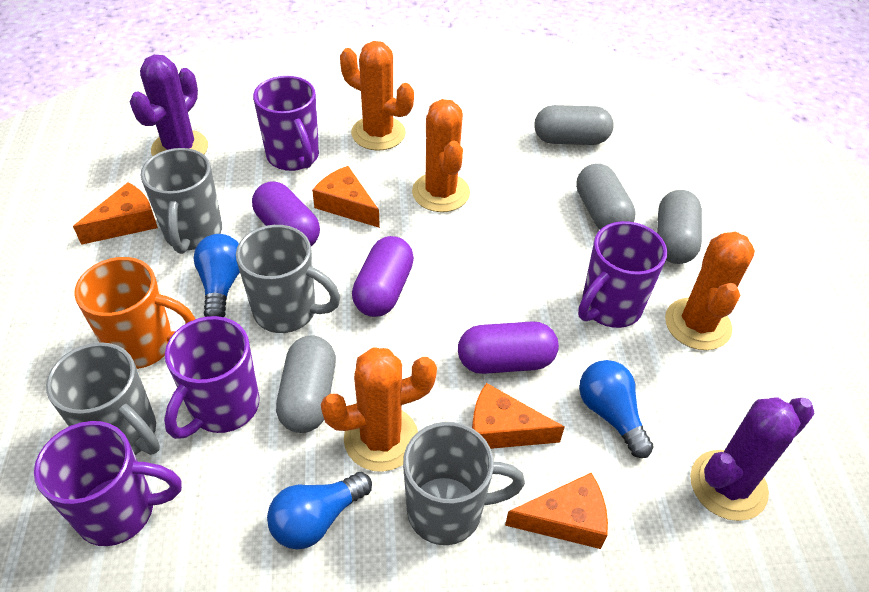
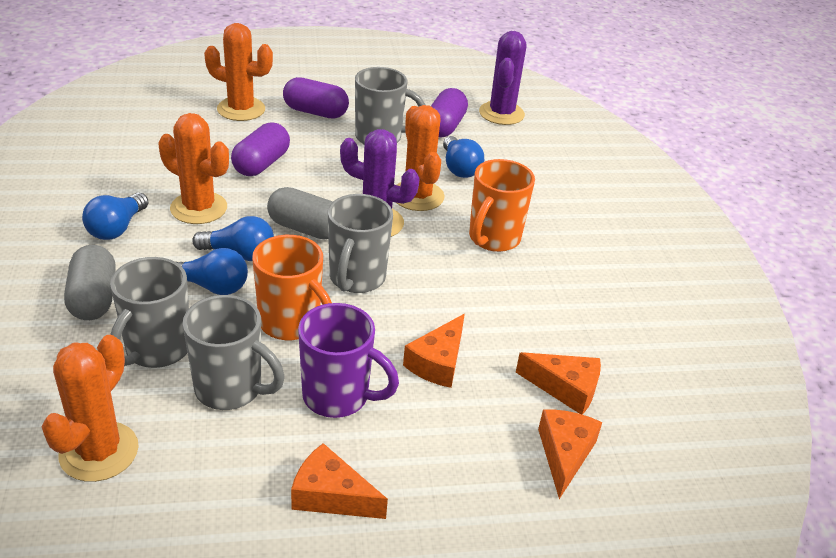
blue light bulb: [193,234,240,317] [267,472,372,549] [579,360,654,458] = 3 -> [82,193,149,240] [177,248,248,295] [192,216,274,261] [443,136,484,178] = 4
grey capsule: [276,336,336,433] [534,105,614,145] [576,163,636,230] [657,190,702,264] = 4 -> [64,245,116,320] [267,187,332,240] = 2
orange mug: [74,257,195,369] = 1 -> [252,235,332,340] [469,159,535,252] = 2
purple mug: [34,421,182,546] [164,316,260,439] [253,76,319,171] [578,221,667,328] = 4 -> [298,303,399,418] = 1

